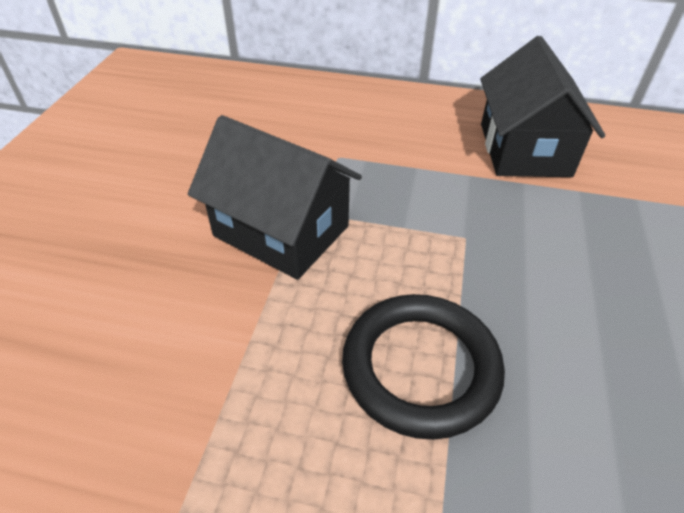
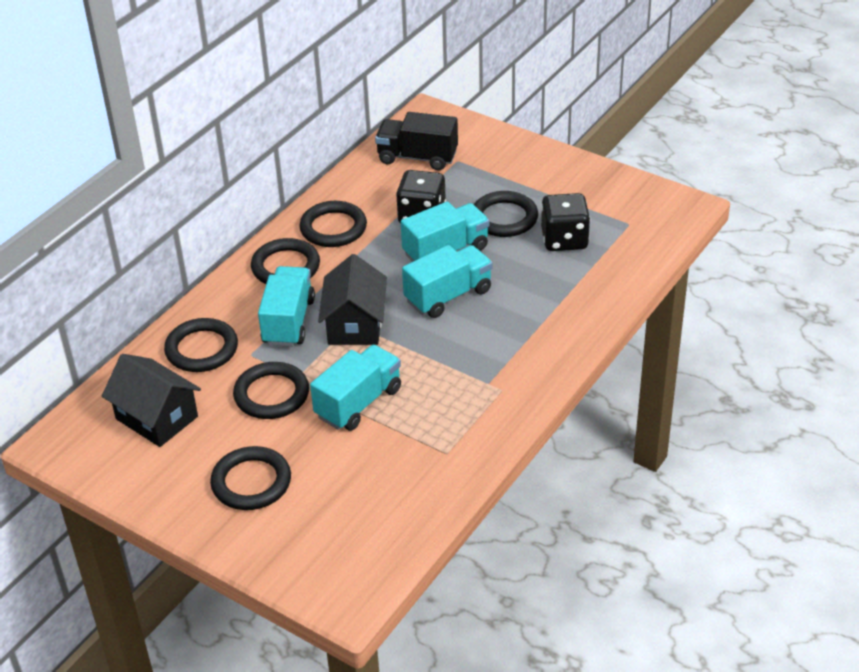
black dice: none = 0 -> [396,170,446,223] [541,193,590,251] = 2
black ring: [342,294,505,440] = 1 -> [164,318,238,372] [210,446,291,510] [233,362,309,419] [251,238,320,284] [299,201,367,247] [474,191,538,237] = 6
black truck: none = 0 -> [375,112,458,171] = 1
turquoise truck: none = 0 -> [258,266,315,347] [310,345,401,431] [401,202,489,262] [402,245,493,318] = 4

